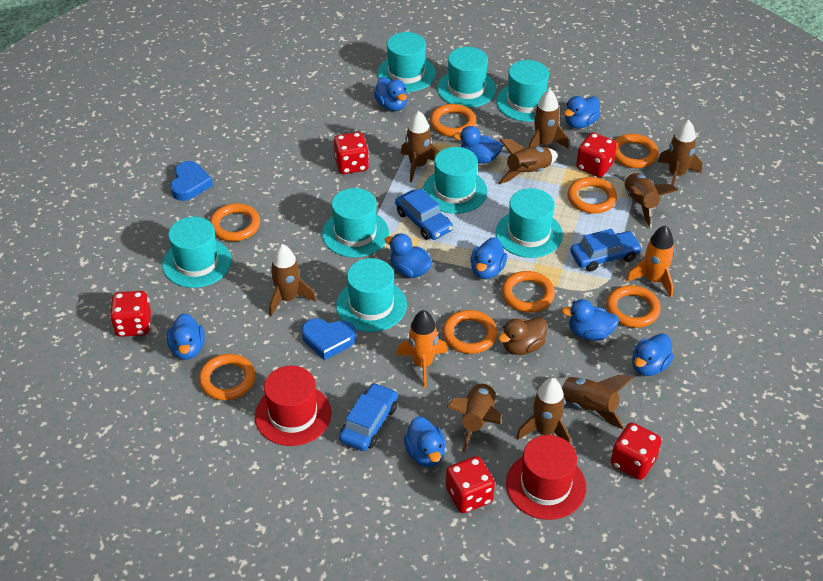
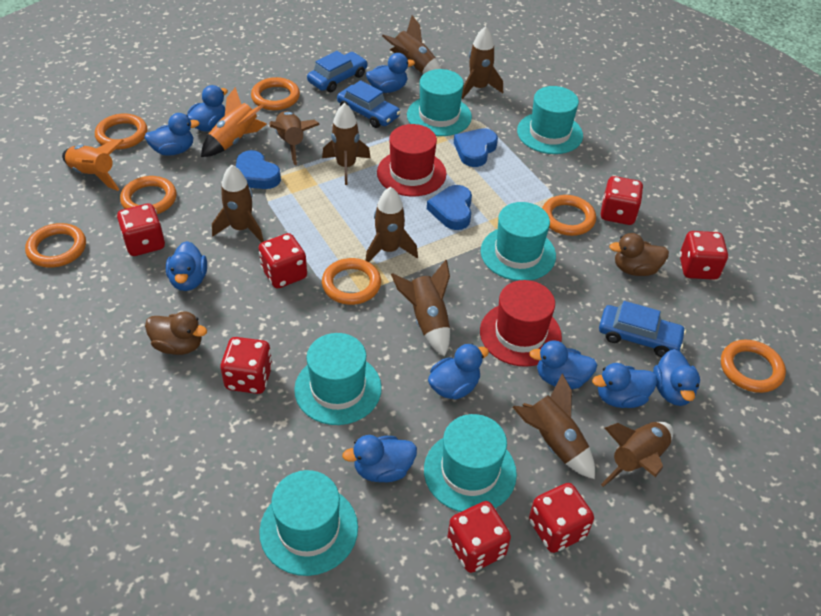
blue heart: [170,161,213,201] [302,318,356,360] = 2 -> [236,150,281,189] [427,185,472,230] [454,128,498,167] = 3
brown duck: [498,317,548,355] = 1 -> [145,311,207,355] [609,233,669,276] = 2
orange ring: [199,354,255,400] [210,203,260,241] [430,104,476,137] [443,310,497,354] [502,271,555,313] [568,177,617,214] [606,285,660,328] [614,134,658,168] = 8 -> [25,223,86,268] [95,114,148,149] [120,176,177,214] [251,77,300,110] [322,258,381,305] [542,195,596,236] [721,340,786,393] = 7
red dice: [110,291,151,337] [334,132,369,174] [446,456,495,513] [576,133,617,177] [611,423,662,480] = 5 -> [117,203,165,256] [220,337,273,394] [259,233,307,289] [447,501,511,573] [529,483,594,553] [601,176,643,225] [679,231,728,280] = 7
turquoise hat: [162,217,231,288] [322,188,389,258] [336,258,407,332] [377,32,436,92] [423,147,488,214] [437,47,497,108] [496,60,549,122] [496,188,563,258] = 8 -> [259,470,358,576] [294,333,382,425] [407,69,472,136] [424,414,517,512] [481,202,556,281] [517,86,583,154] = 6

